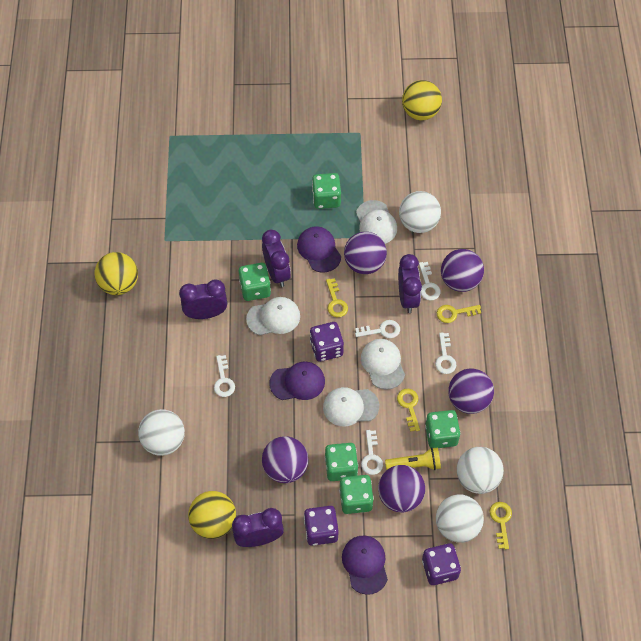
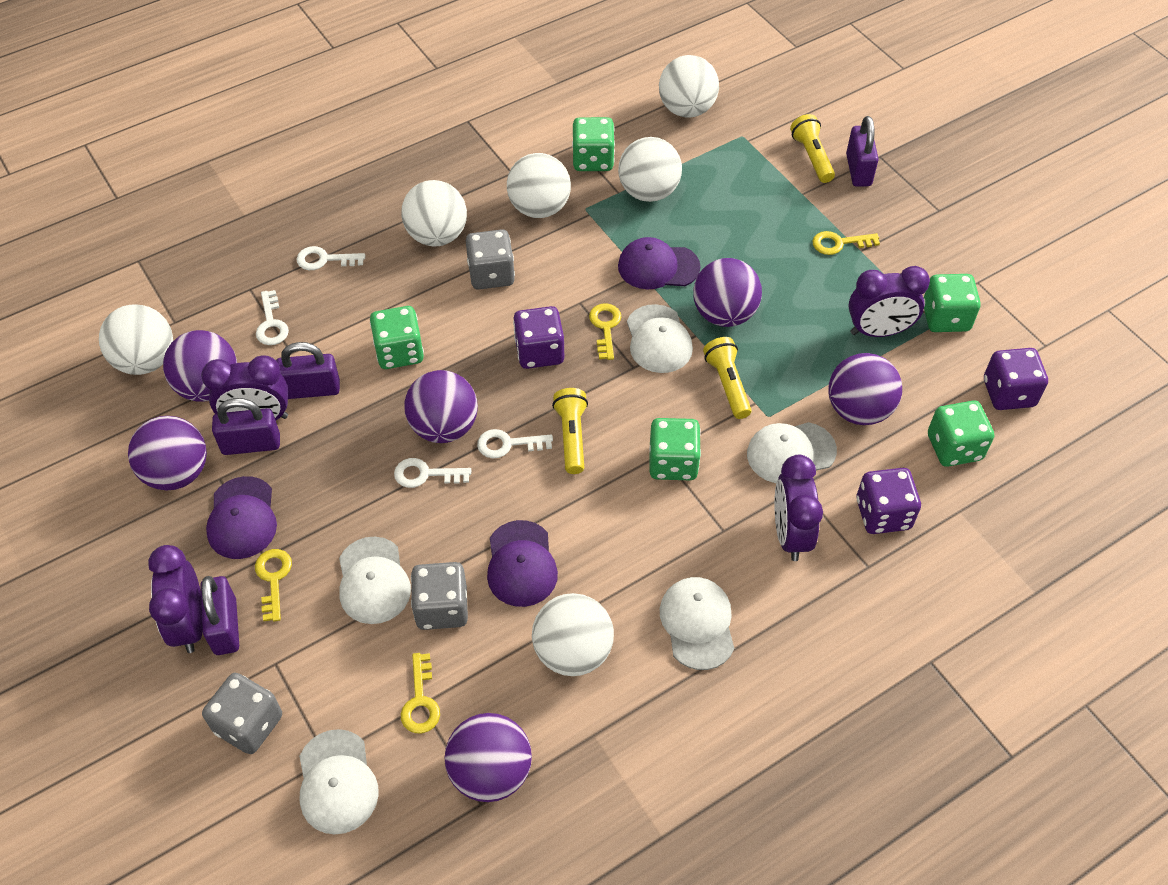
grey dice: none = 0 -> [202,673,282,754] [411,562,468,630] [466,229,515,290] = 3
purple ball: [262,436,308,483] [344,232,387,274] [378,465,425,513] [441,249,484,292] [448,368,494,414] = 5 -> [128,416,207,490] [163,330,237,402] [404,370,478,443] [445,713,532,802] [693,258,762,327] [828,353,902,425] = 6
purple padlock: none = 0 -> [200,576,239,655] [212,398,280,455] [276,342,340,399] [846,116,879,187] = 4
white ball: [138,409,185,456] [399,191,441,233] [436,495,484,543] [457,447,504,494] = 4 -> [99,304,173,375] [401,180,467,246] [507,153,571,218] [532,593,614,676] [618,137,682,202] [659,55,719,118] = 6
white cap: [246,297,300,335] [323,387,379,426] [356,200,397,244] [361,339,405,390] = 4 -> [299,729,379,834] [339,537,411,624] [627,304,693,373] [660,577,734,670] [747,422,837,483] = 5
white key: [214,355,235,397] [355,320,400,338] [361,430,383,475] [419,262,441,300] [435,332,457,374] = 5 -> [256,290,289,345] [297,246,365,270] [394,458,471,488] [477,429,553,458] = 4
yellow ball: [95,252,138,295] [188,491,236,539] [402,80,442,121] = 3 -> none = 0
yellow flashlight: [385,447,441,470] = 1 -> [552,388,588,474] [703,337,751,419] [790,114,835,183] = 3

